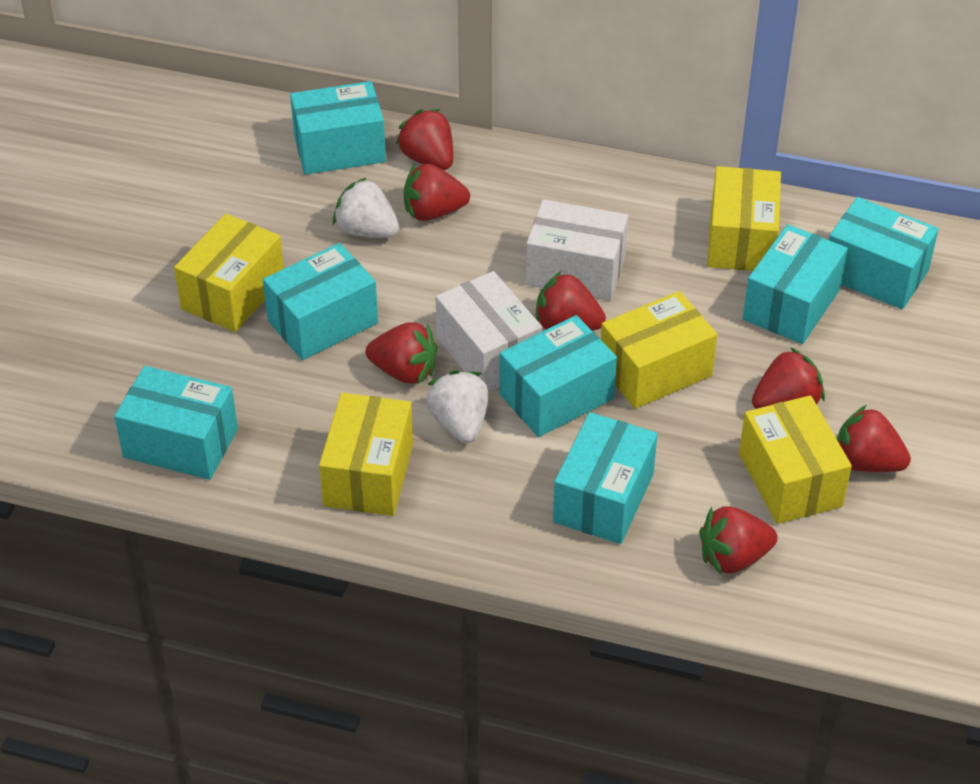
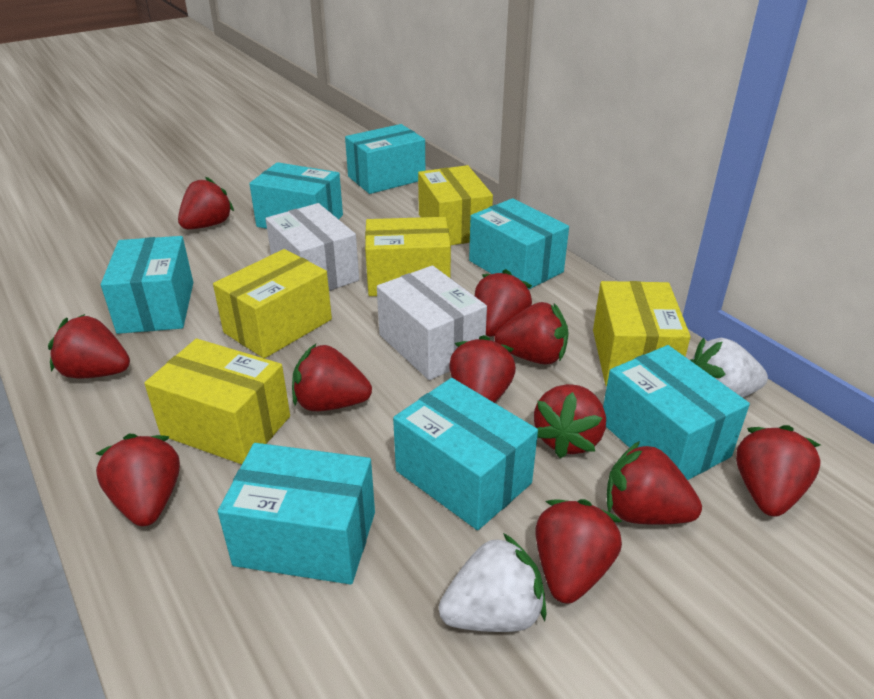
red strawberry: [366,322,437,384] [396,109,453,170] [404,164,470,221] [535,271,606,331] [699,506,778,574] [752,347,825,409] [837,405,911,472] = 7 -> [48,314,130,378] [96,434,180,526] [178,176,234,229] [292,344,372,411] [449,335,516,403] [475,269,532,336] [494,302,569,365] [534,384,606,458] [536,499,622,604] [607,441,702,525] [736,425,821,517] = 11

